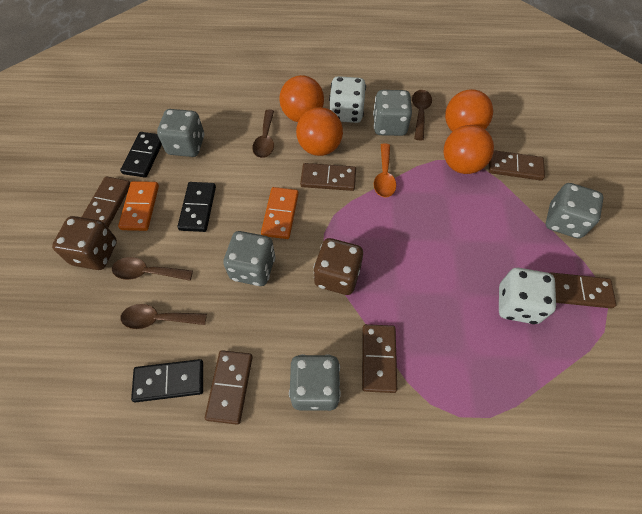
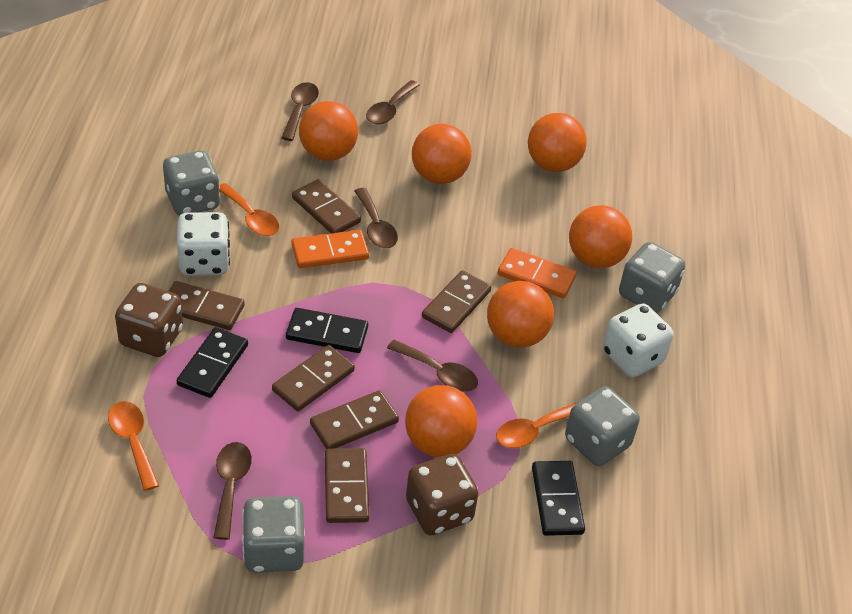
brown spoon: [112,257,193,281] [120,304,207,329] [252,109,274,158] [412,90,432,140] = 4 -> [213,442,252,540] [281,82,319,141] [354,188,398,248] [366,80,420,124] [387,340,478,392] = 5
grey dice: [157,109,205,157] [223,231,275,286] [289,354,341,411] [373,90,412,136] [546,183,604,239] = 5 -> [163,151,220,216] [242,496,305,573] [565,386,640,466] [619,242,685,313] = 4
orange ball: [279,75,324,122] [296,107,343,156] [443,125,494,174] [445,89,493,132] = 4 -> [299,101,358,161] [405,385,477,457] [412,124,471,184] [487,281,554,348] [528,113,587,172] [569,205,632,268] = 6
orange spoon: [374,143,396,197] = 1 -> [108,401,159,491] [219,183,279,236] [496,402,578,448] = 3

